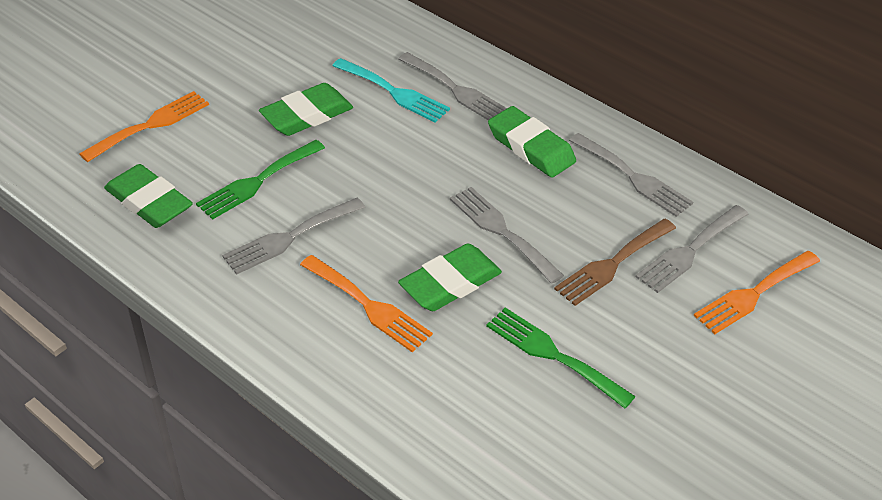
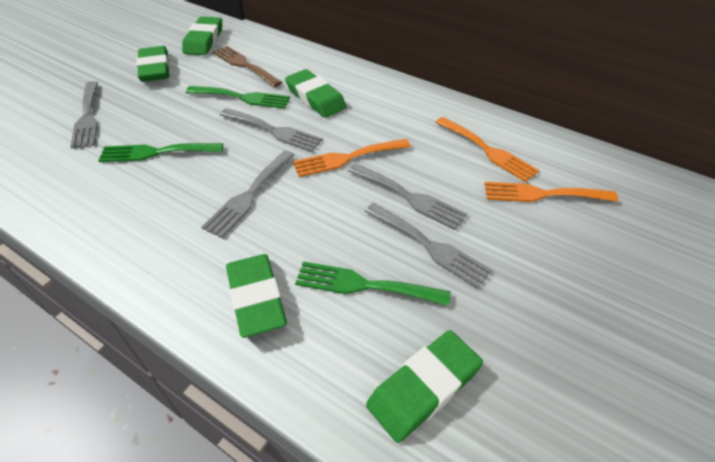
green eraser: [104,164,193,228] [259,83,353,136] [398,243,502,311] [488,106,576,178] = 4 -> [136,46,170,82] [182,16,222,55] [226,254,287,338] [285,69,347,118] [366,330,483,443] = 5
green fork: [196,140,325,220] [486,308,636,409] = 2 -> [98,143,223,162] [186,86,290,109] [295,261,450,306] = 3
turquoise fork: [332,58,450,122] = 1 -> none = 0

